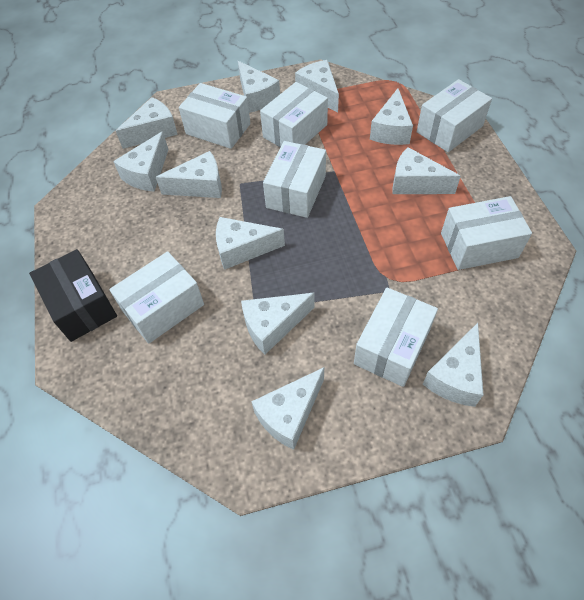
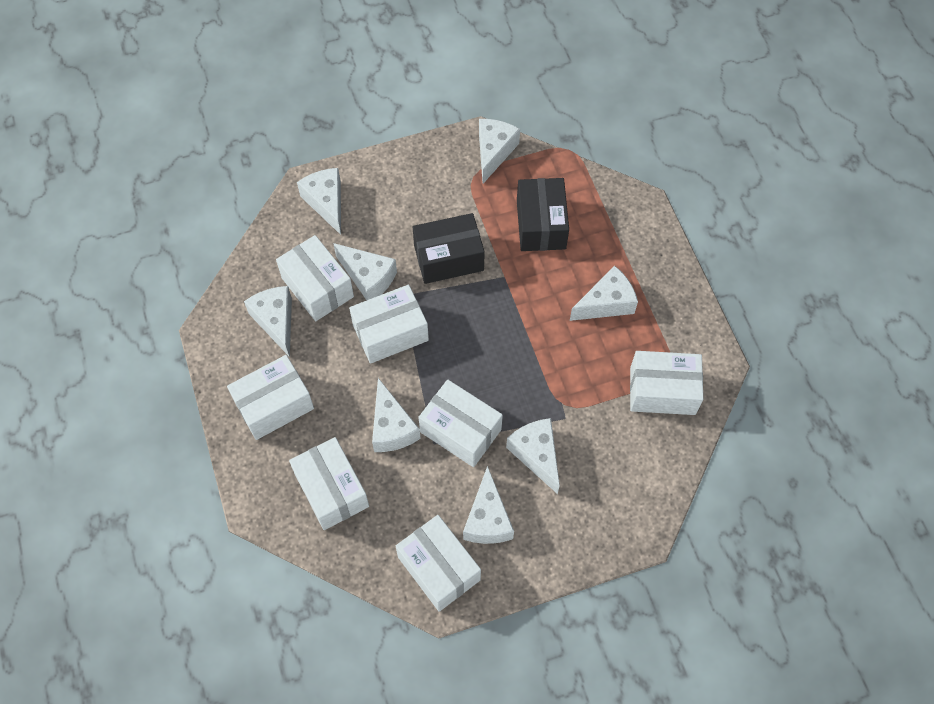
black box: [29,249,117,342] = 1 -> [413,213,485,284] [517,178,569,251] = 2
white cheese: [113,131,169,192] [116,97,178,149] [156,151,222,198] [216,217,285,270] [238,61,280,113] [241,293,315,354] [251,367,324,450] [295,60,339,113] [370,88,413,145] [392,147,461,194] [423,323,484,407] = 11 -> [244,286,292,357] [297,168,341,235] [333,243,397,300] [372,378,421,452] [463,466,514,544] [479,119,520,183] [506,418,560,494] [570,266,638,321] = 8

